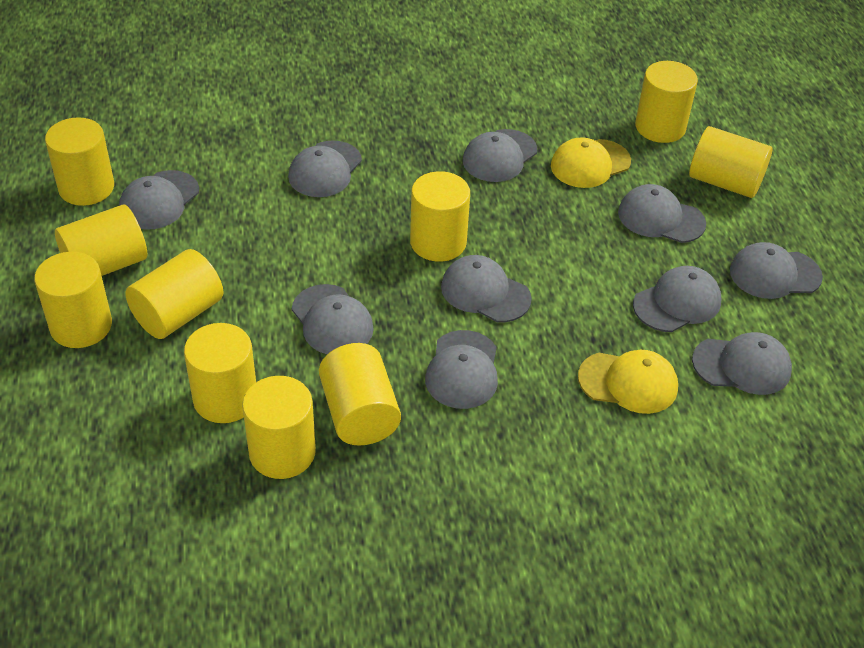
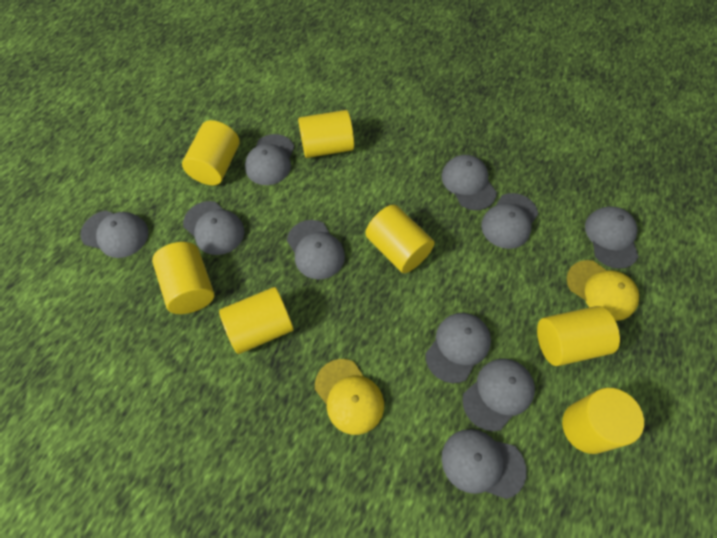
yellow cylinder: [34,252,112,348] [45,117,114,206] [55,205,147,276] [125,249,223,339] [184,323,256,423] [242,376,316,479] [319,343,401,446] [410,171,470,262] [635,61,698,143] [689,126,772,198] = 10 -> [152,242,214,314] [182,120,240,185] [219,287,294,354] [298,110,354,158] [365,205,435,273] [537,306,620,366] [562,388,644,454] = 7

